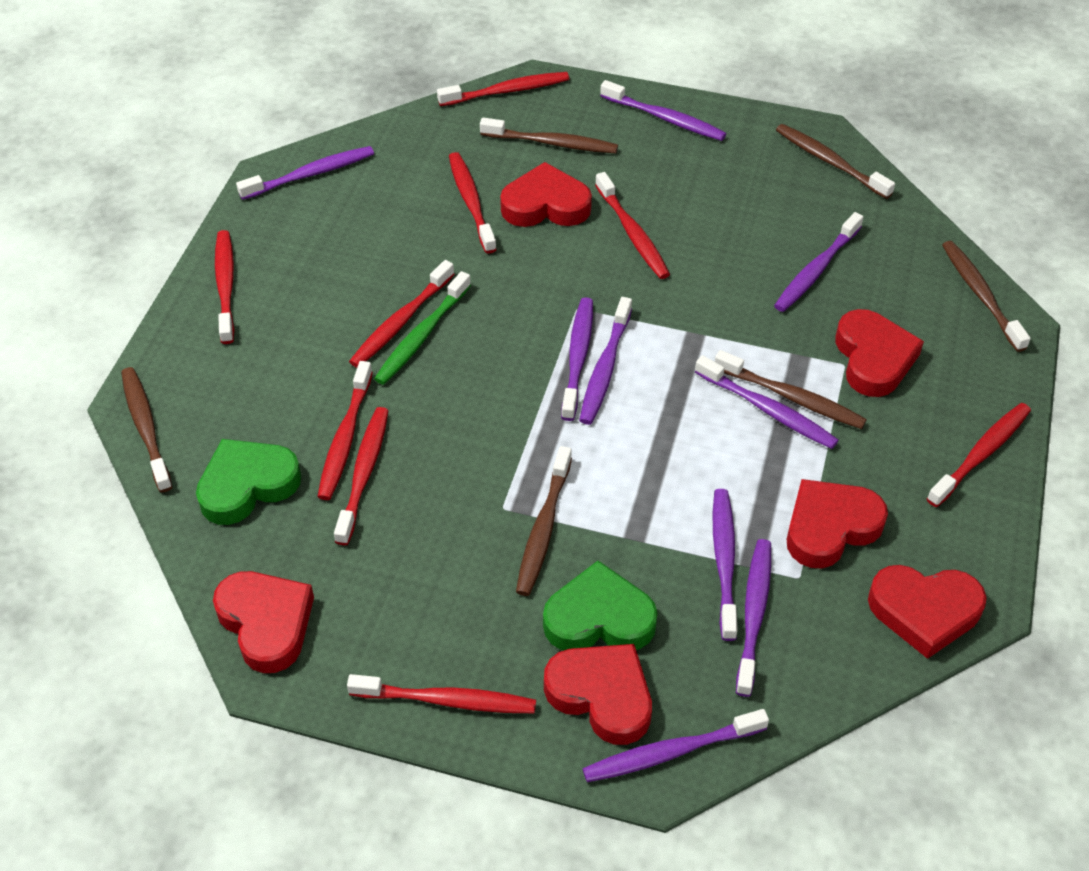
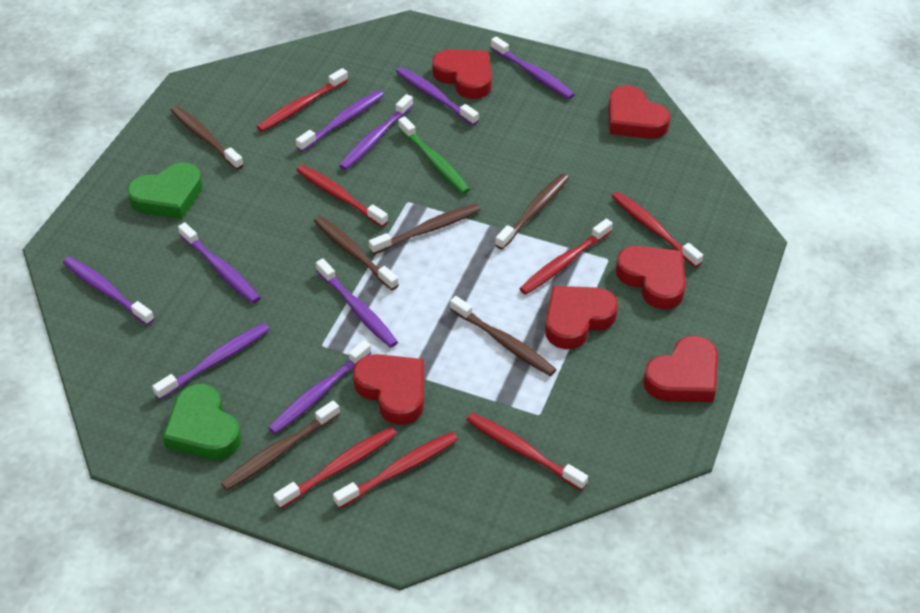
red toothbrush: [215,230,234,344] [317,361,373,500] [334,407,389,545] [347,674,536,713] [349,260,455,368] [437,72,569,106] [449,152,497,254] [595,172,670,279] [927,403,1031,507] = 9 -> [257,68,348,132] [274,427,397,509] [296,165,388,227] [333,432,458,509] [466,413,588,490] [519,219,613,295] [611,192,703,267] = 7

